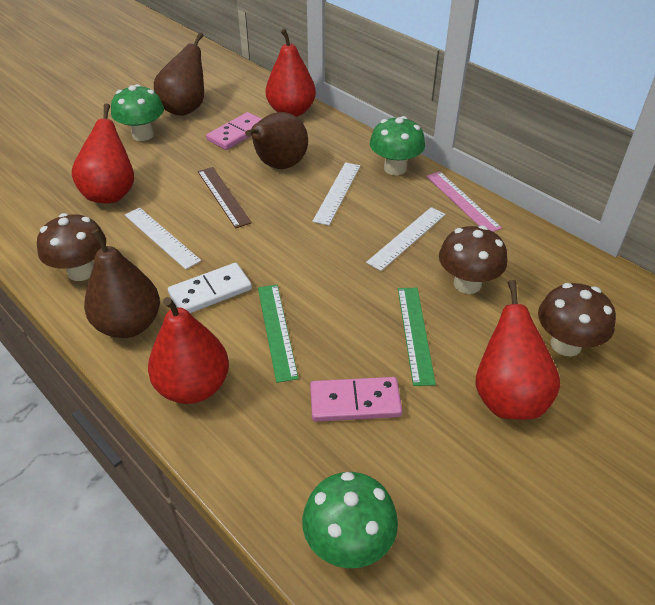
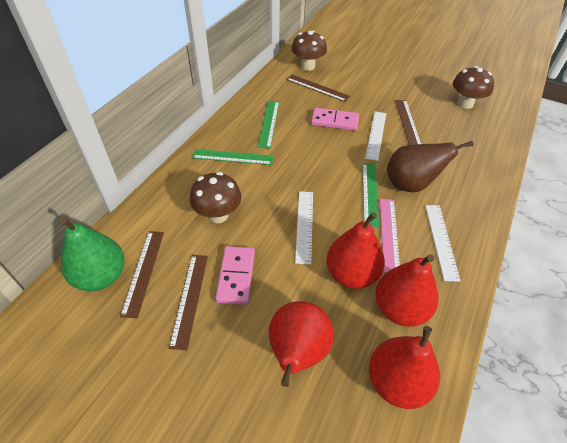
brown pear: [84,229,160,338] [154,32,204,116] [245,112,308,169] = 3 -> [387,141,474,192] = 1
brown ruler: [198,167,252,228] = 1 -> [120,231,164,319] [169,255,208,350] [286,75,350,102] [395,100,421,145] = 4
green mushroom: [111,84,164,141] [302,472,398,568] [370,116,425,175] = 3 -> none = 0
green pear: none = 0 -> [60,217,125,291] = 1
green ruler: [258,285,299,383] [398,288,436,386] = 2 -> [192,149,274,165] [258,101,279,149] [362,163,379,227] = 3
white domino: [168,263,252,313] = 1 -> none = 0

